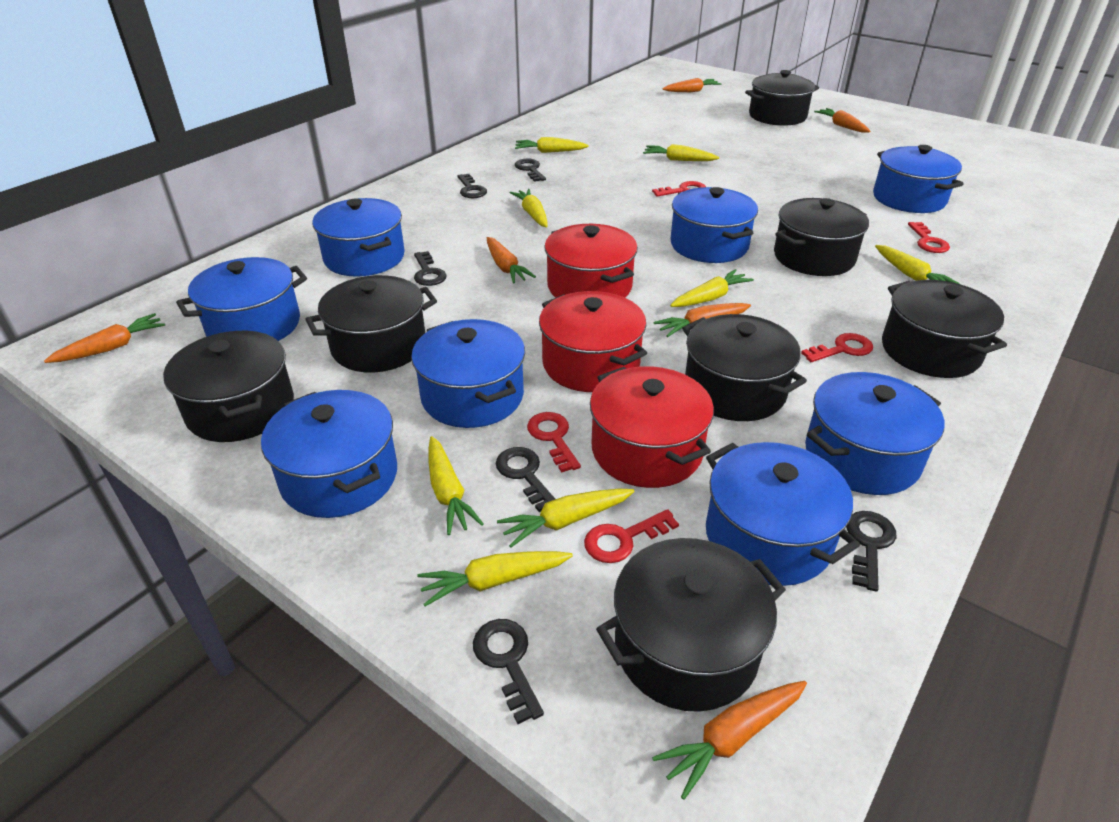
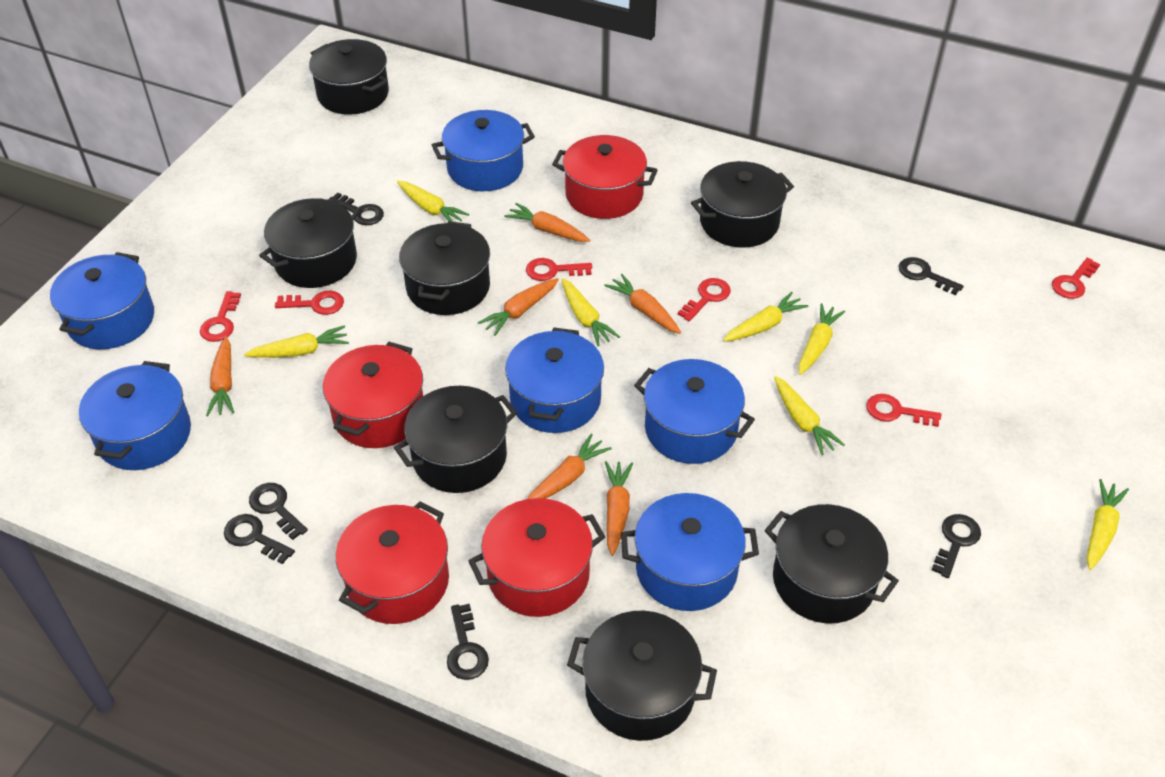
blue pot: [176,257,307,341] [261,390,397,518] [312,198,405,277] [411,319,525,428] [671,187,758,263] [706,442,860,586] [805,372,944,495] [873,145,963,213] = 8 -> [50,252,154,349] [79,361,191,470] [432,110,535,191] [505,328,604,433] [621,493,759,611] [634,359,755,464] = 6
red key: [527,412,581,473] [584,509,679,563] [652,181,706,197] [801,333,873,362] [908,222,950,253] = 5 -> [200,291,241,342] [275,291,344,315] [526,258,592,281] [678,278,731,322] [866,394,941,427] [1052,258,1100,299] = 6
red pot: [539,291,647,392] [544,224,638,298] [590,366,714,488] = 3 -> [323,342,423,448] [336,501,449,624] [469,498,605,617] [552,135,658,219] = 4
yellow carrot: [417,551,573,606] [429,436,484,535] [497,489,635,547] [510,189,548,227] [515,137,589,153] [643,144,719,161] [670,269,754,307] [875,245,960,284] = 8 -> [244,325,349,358] [397,181,469,222] [561,278,620,346] [723,292,808,342] [774,376,845,455] [799,303,845,375] [1087,479,1129,570] = 7

